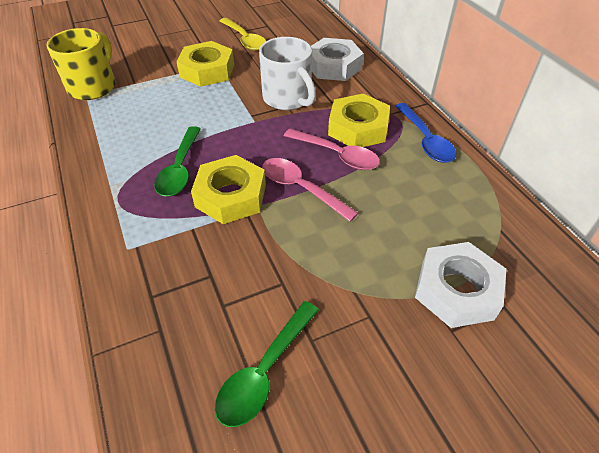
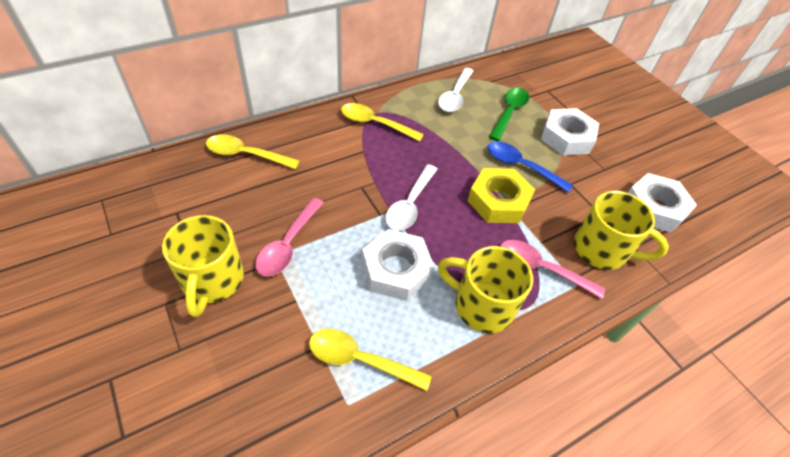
green spoon: [154,126,201,196] [215,301,319,427] = 2 -> [489,88,529,141] = 1
white mug: [259,37,316,110] = 1 -> none = 0
white nut: [311,38,364,81] [415,242,506,328] = 2 -> [362,229,434,301] [541,108,599,156] [628,173,697,233] = 3
white spoon: none = 0 -> [385,164,437,231] [438,68,473,112] = 2
yellow mug: [46,28,115,100] = 1 -> [162,215,244,317] [438,246,533,333] [574,191,669,270] = 3
yellow nut: [176,41,234,87] [191,155,266,224] [328,93,390,147] = 3 -> [467,168,535,223] = 1
yellow spoon: [220,18,266,51] = 1 -> [206,134,300,169] [309,329,432,391] [341,103,424,142] = 3

